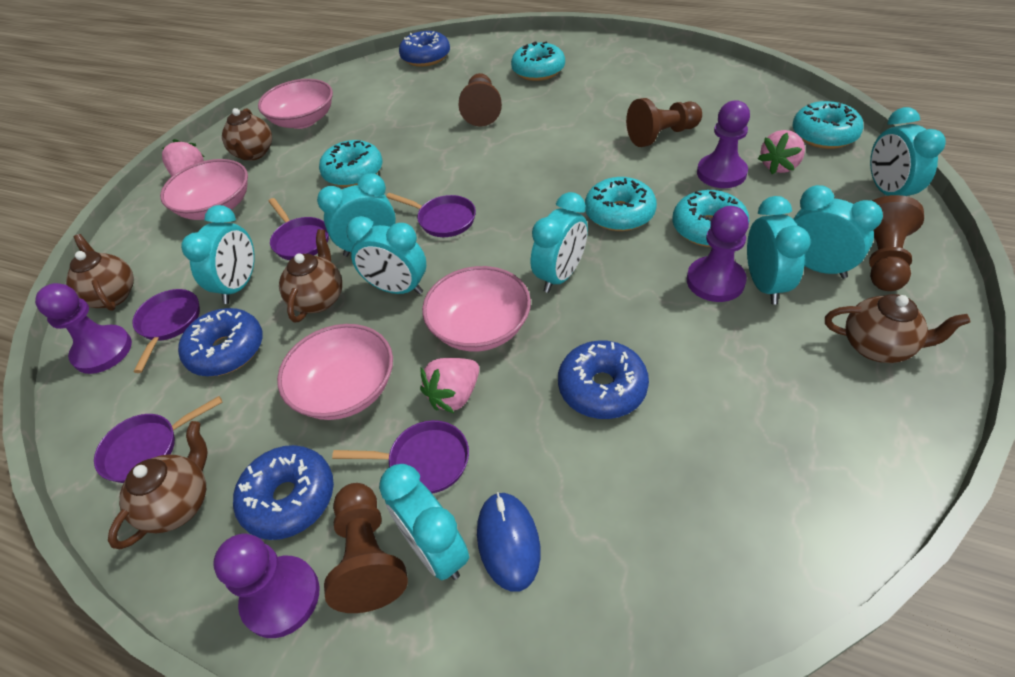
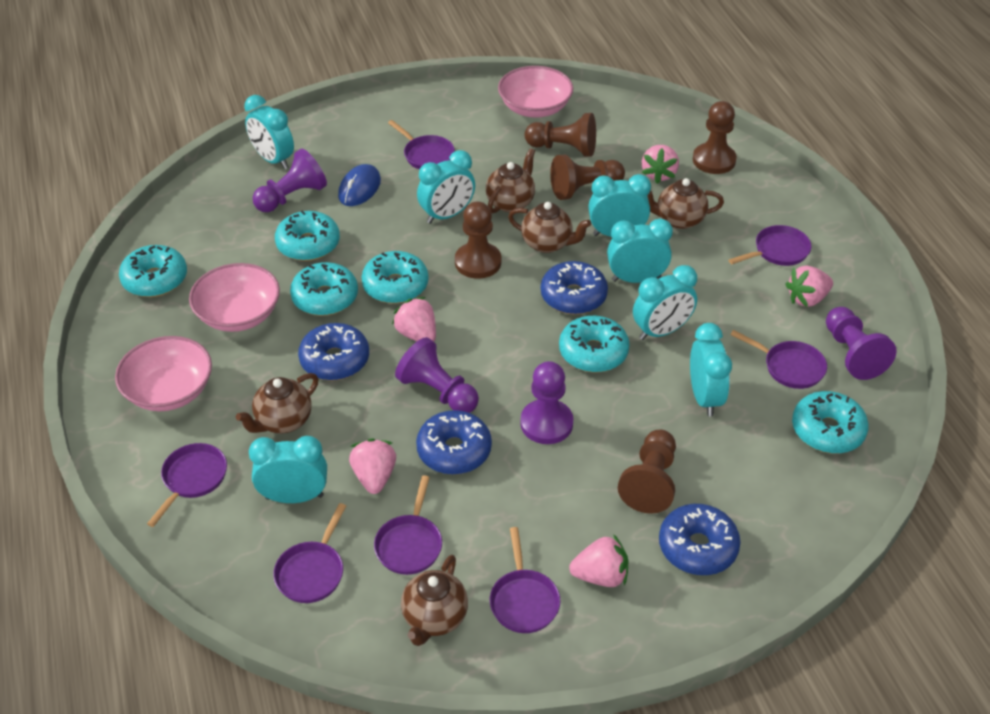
brown pawn: [324,483,408,613] [459,73,502,127] [626,98,702,147] [869,195,924,291] = 4 -> [455,201,501,279] [525,113,596,157] [550,155,625,200] [618,430,676,514] [693,101,737,174] = 5
pink bowl: [160,159,248,220] [258,79,333,129] [277,324,393,420] [422,266,531,352] = 4 -> [115,336,212,411] [189,263,280,332] [498,66,573,118] = 3
pink strawberry: [162,139,204,177] [420,358,479,414] [758,130,805,174] = 3 -> [349,439,396,494] [392,297,436,342] [569,534,628,587] [642,145,679,184] [785,266,833,307] = 5
purple pan: [94,396,223,483] [132,289,200,373] [268,198,329,260] [332,420,469,493] [386,193,476,237] = 5 -> [147,443,227,527] [273,503,346,603] [374,475,442,575] [388,120,455,169] [490,527,561,633] [729,225,811,266] [730,330,827,389] = 7
turquoise clock: [181,205,255,304] [317,173,396,257] [346,216,426,295] [379,464,469,580] [531,192,588,293] [747,196,810,305] [793,185,883,279] [870,107,946,196] = 8 -> [244,95,294,169] [249,436,327,503] [417,150,475,224] [588,174,651,237] [607,219,673,283] [633,265,697,340] [690,323,732,417] = 7
turquoise donut: [319,140,382,187] [511,41,565,81] [585,177,657,231] [673,190,749,247] [793,101,864,149] = 5 -> [119,245,187,297] [275,210,340,261] [290,262,358,316] [362,251,428,304] [559,316,630,372] [792,391,869,454] = 6

